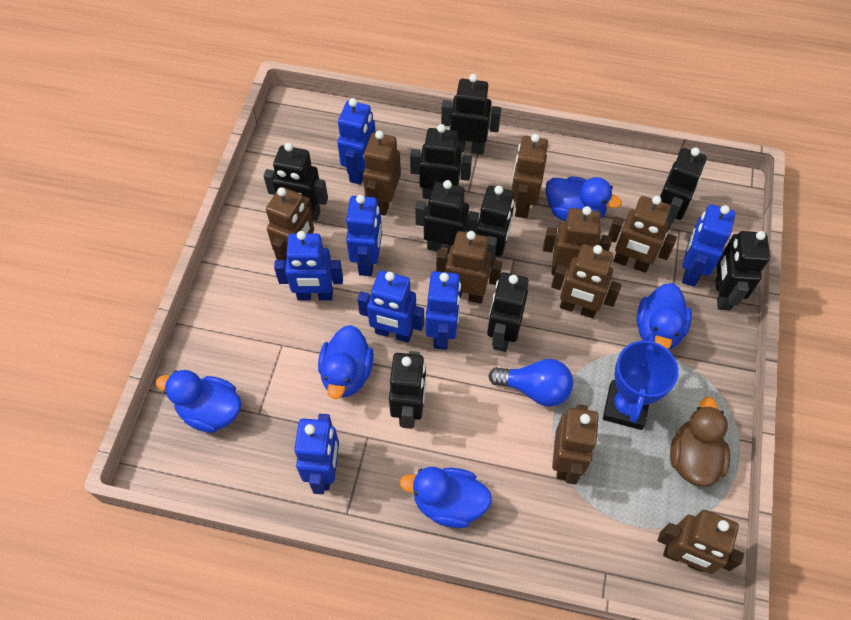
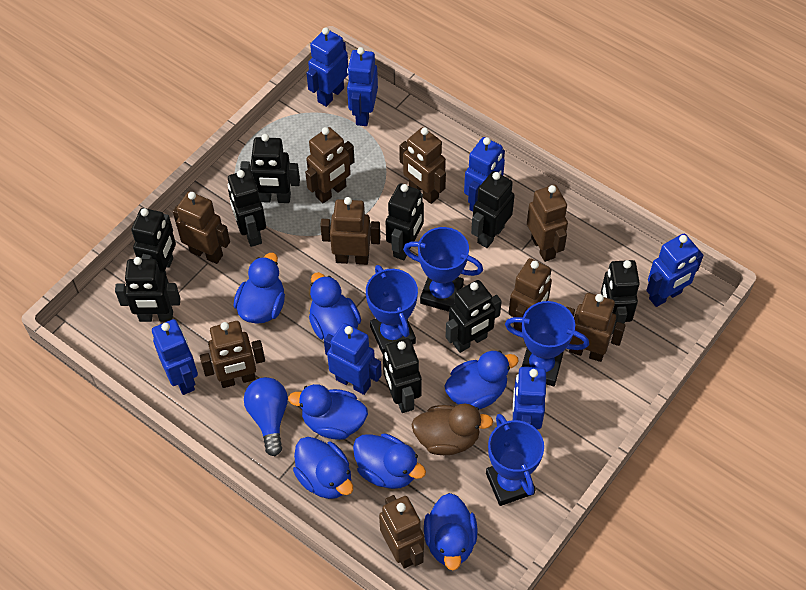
blue duck: [156,370,241,433] [318,325,374,399] [400,467,492,528] [545,176,622,222] [636,283,692,350] = 5 -> [234,253,285,324] [288,384,368,440] [293,437,353,499] [309,272,361,340] [353,433,426,489] [424,493,477,570] [445,350,519,409] = 7
blue trophy: [603,333,679,430] = 1 -> [366,265,418,354] [403,227,483,312] [486,414,544,506] [505,301,589,386] = 4

